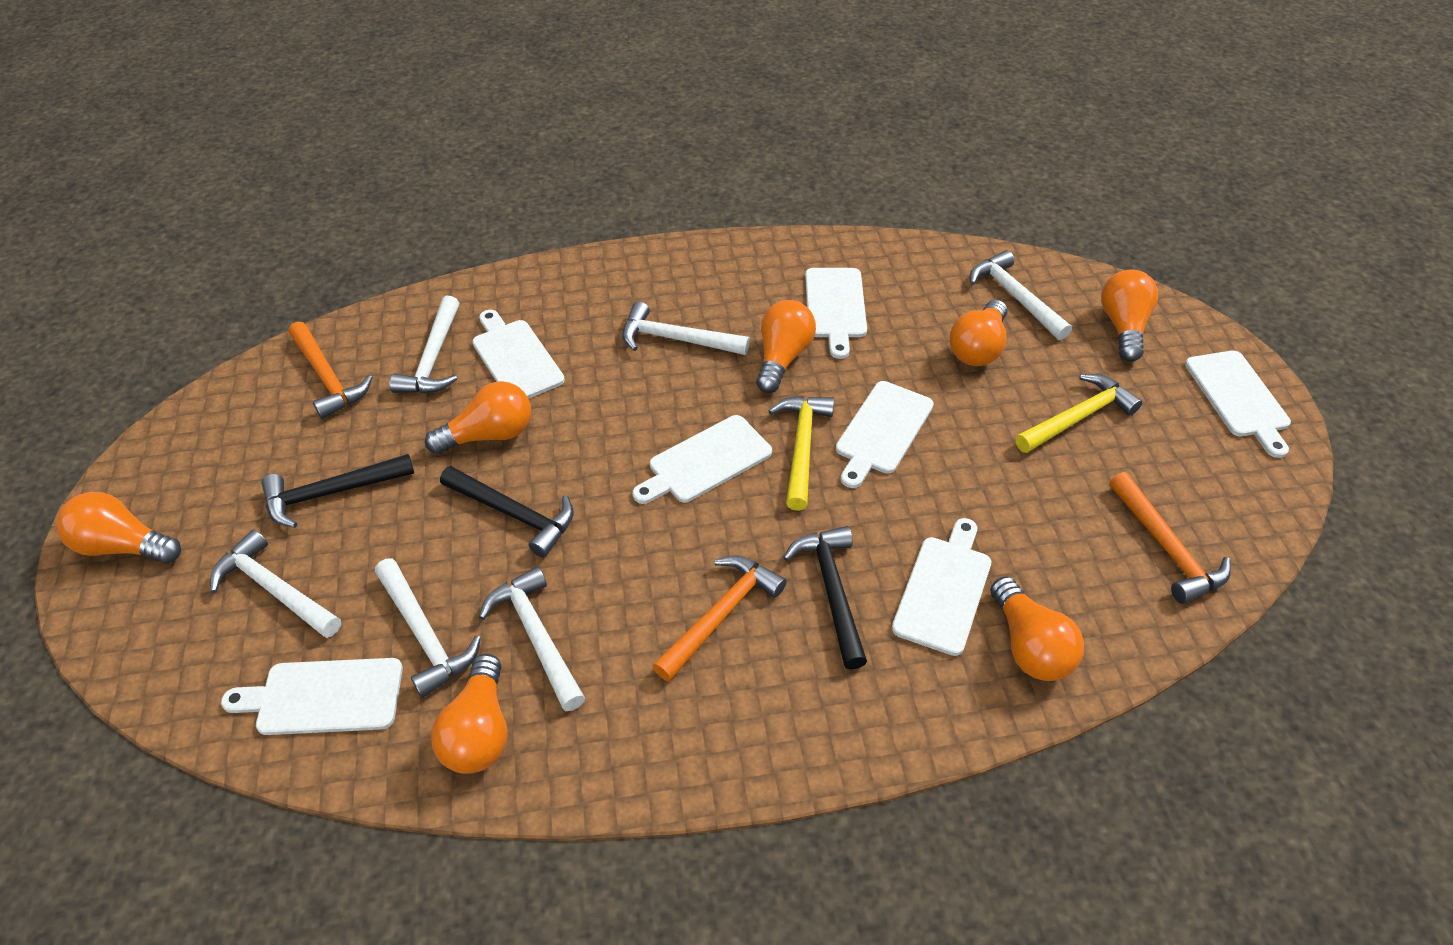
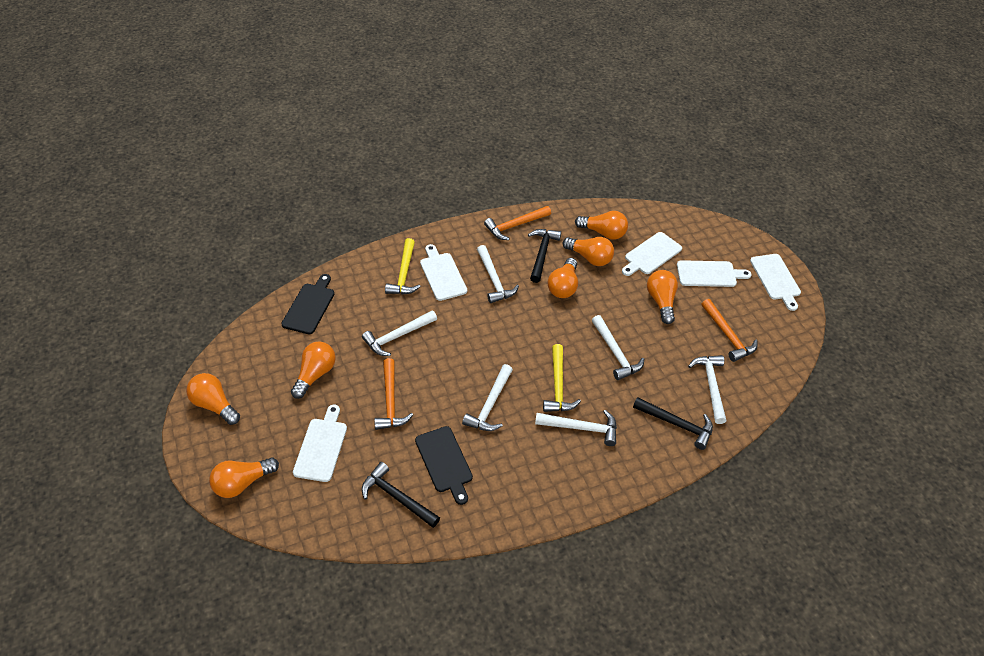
black cutting board: none = 0 -> [281,274,334,334] [415,426,473,505] = 2
white cutting board: [221,658,403,735] [472,310,565,399] [633,415,772,504] [805,268,867,359] [836,381,934,488] [892,518,991,656] [1185,351,1291,458] = 7 -> [293,405,347,482] [420,244,467,301] [622,232,682,276] [677,260,752,287] [750,254,801,311] = 5

